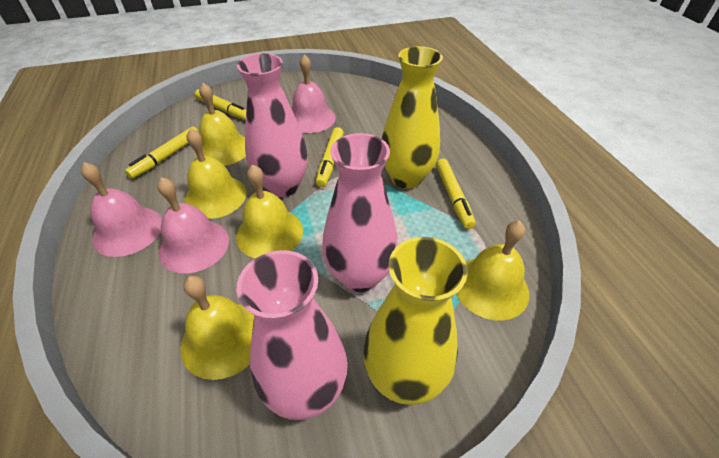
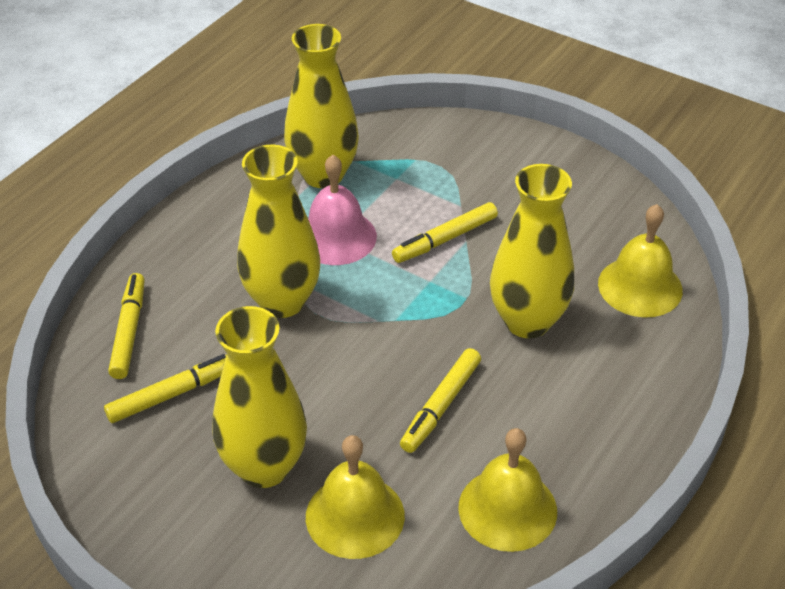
pink bell: [81,162,162,257] [157,177,229,274] [292,54,336,133] = 3 -> [308,155,377,265] = 1
pink vase: [237,53,308,197] [237,250,348,420] [322,133,398,292] = 3 -> none = 0
yellow bell: [180,276,254,380] [184,128,247,219] [196,83,246,166] [236,164,303,258] [456,221,529,321] = 5 -> [306,435,405,559] [458,428,557,552] [598,204,683,318] = 3
yellow vase: [363,237,468,405] [382,46,443,189] = 2 -> [212,306,307,488] [237,145,320,318] [284,24,359,188] [490,164,574,338] = 4

